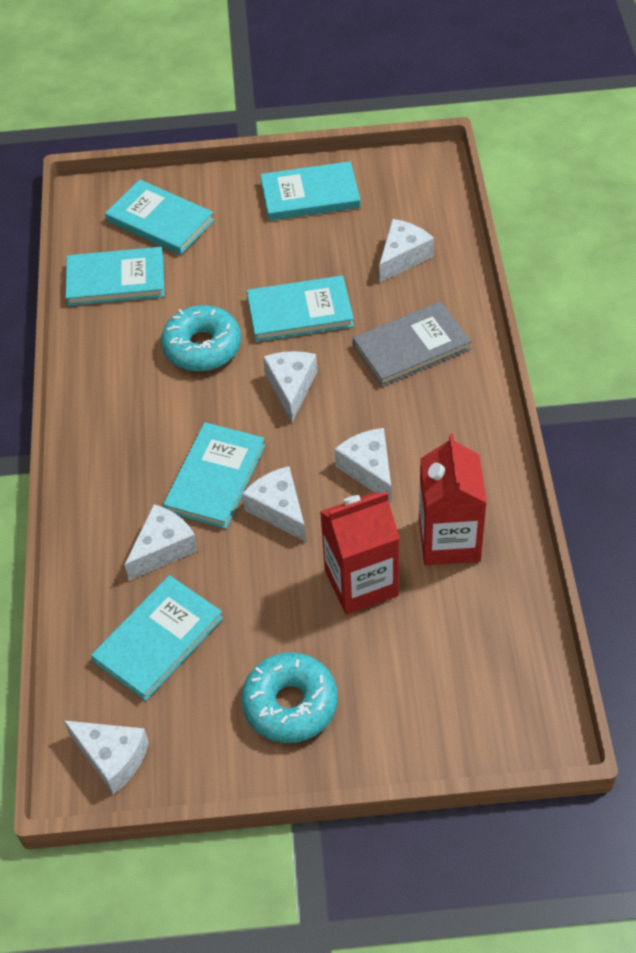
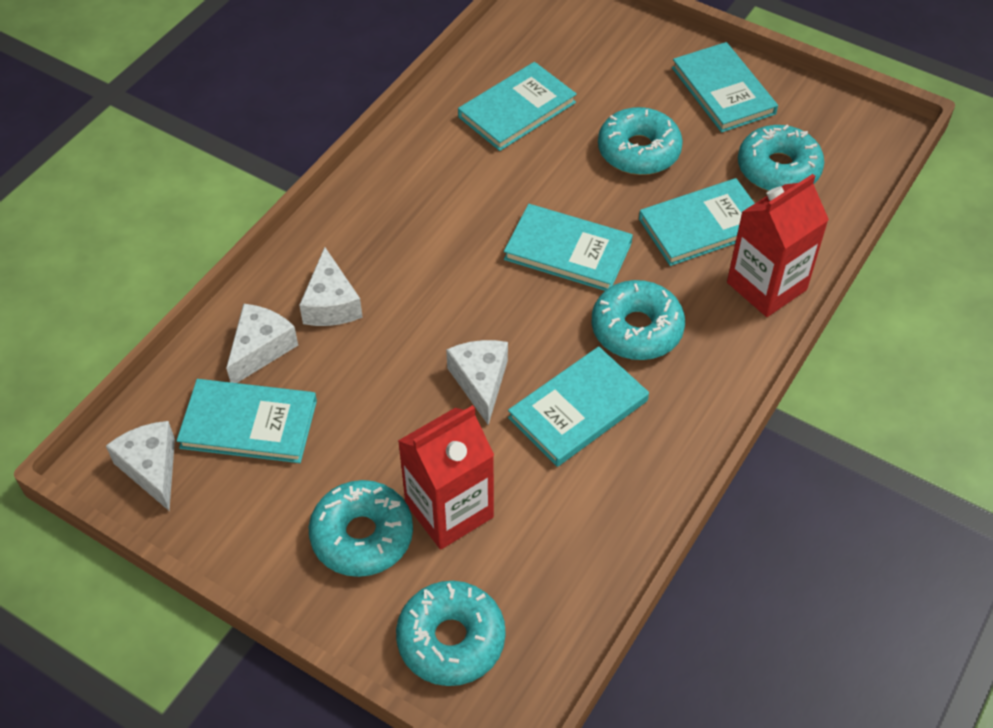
grey book: [353,301,471,387] = 1 -> none = 0
turquoise donut: [161,305,241,371] [242,652,338,743] = 2 -> [309,480,413,577] [396,581,506,686] [592,280,685,360] [598,107,683,175] [738,125,824,191] = 5
white cheese: [63,720,149,794] [125,504,198,580] [242,466,306,542] [263,351,317,422] [335,428,391,503] [379,219,434,282] = 6 -> [106,421,175,511] [226,304,298,383] [299,247,363,326] [446,340,508,425] = 4

